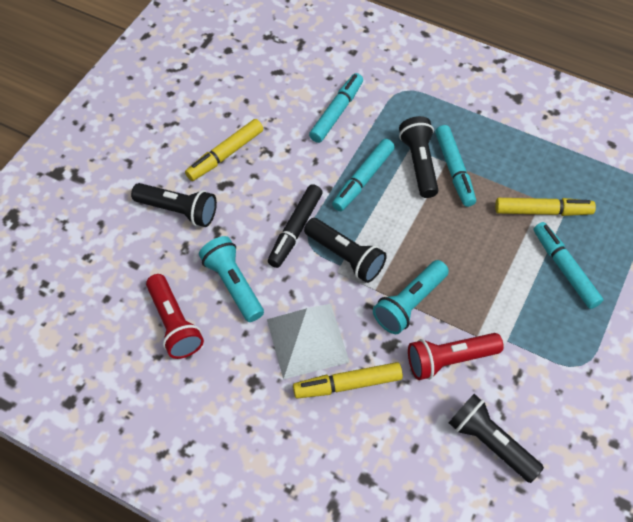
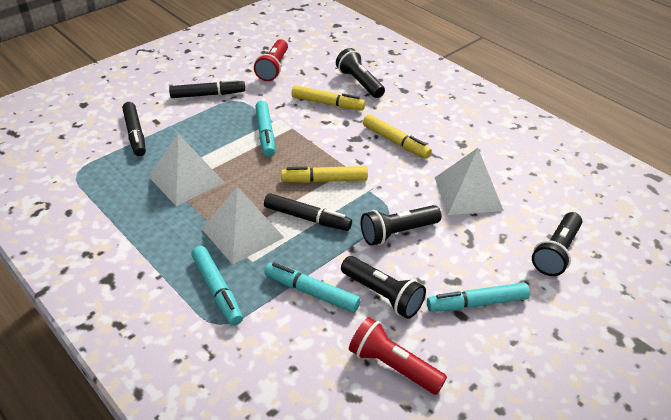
black marker: [268,184,323,268] = 1 -> [122,102,146,156] [169,79,245,98] [264,193,352,231] = 3
turquoise flashlight: [199,236,264,322] [373,260,449,334] = 2 -> none = 0
white pyramid: [267,304,349,379] = 1 -> [149,134,225,206] [202,186,284,265] [435,148,504,215] = 3

